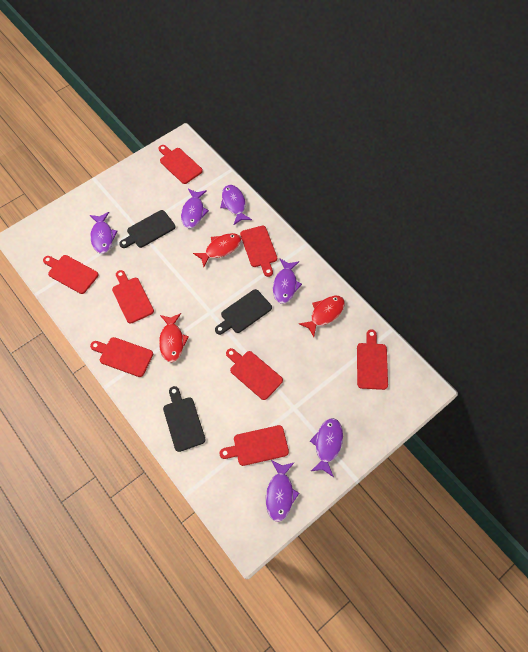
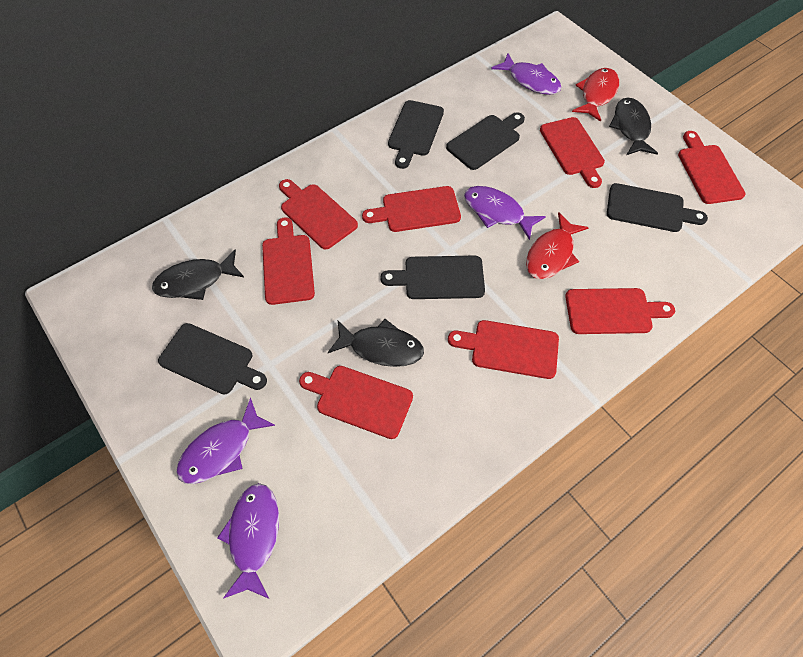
black cutting board: [119,210,176,248] [163,386,206,452] [215,289,272,335] = 3 -> [158,323,267,394] [380,256,485,299] [388,100,444,169] [446,112,525,170] [607,183,708,232] = 5
black fish: none = 0 -> [152,249,244,300] [328,319,424,367] [609,97,658,155] = 3
purple fish: [90,212,118,254] [181,189,209,228] [220,185,252,225] [266,460,299,522] [273,258,302,304] [310,418,343,477] = 6 -> [176,397,275,484] [217,483,279,599] [464,186,546,240] [491,53,561,95] = 4
red fish: [159,313,189,362] [193,233,241,267] [299,296,345,337] = 3 -> [526,212,589,279] [572,68,619,122] = 2

